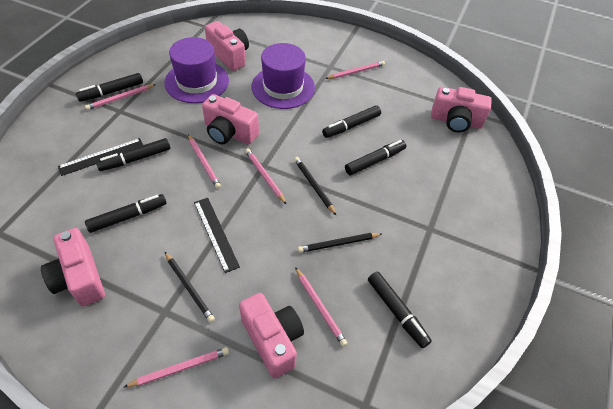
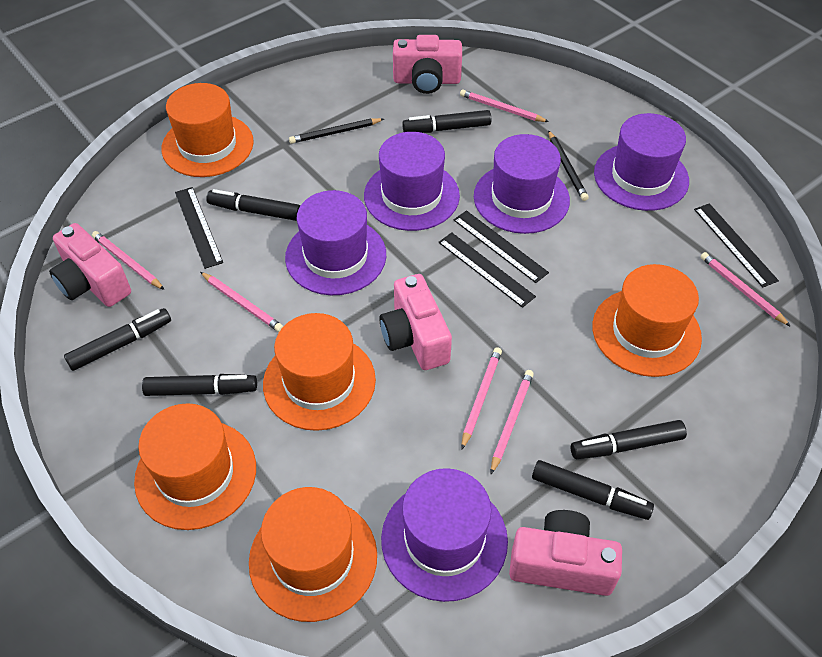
black pencil: [165,252,215,323] [294,157,336,215] [298,233,383,253] = 3 -> [289,118,384,144] [548,130,589,201] = 2
black ruler: [58,138,143,176] [194,198,240,273] = 2 -> [175,187,223,269] [439,232,536,308] [454,210,549,283] [694,203,779,288] = 4
orange hat: none = 0 -> [134,403,256,530] [161,83,254,177] [249,487,377,622] [263,313,376,431] [592,264,702,377] = 5
pink camera: [41,228,105,306] [202,94,259,145] [205,21,249,71] [239,293,304,378] [431,87,492,133] = 5 -> [49,223,131,307] [379,274,452,370] [393,35,462,94] [509,510,622,596] = 4
purple hat: [164,37,229,103] [252,43,315,109] = 2 -> [285,190,386,295] [364,132,460,231] [381,468,508,602] [474,134,570,234] [594,113,689,211] = 5

